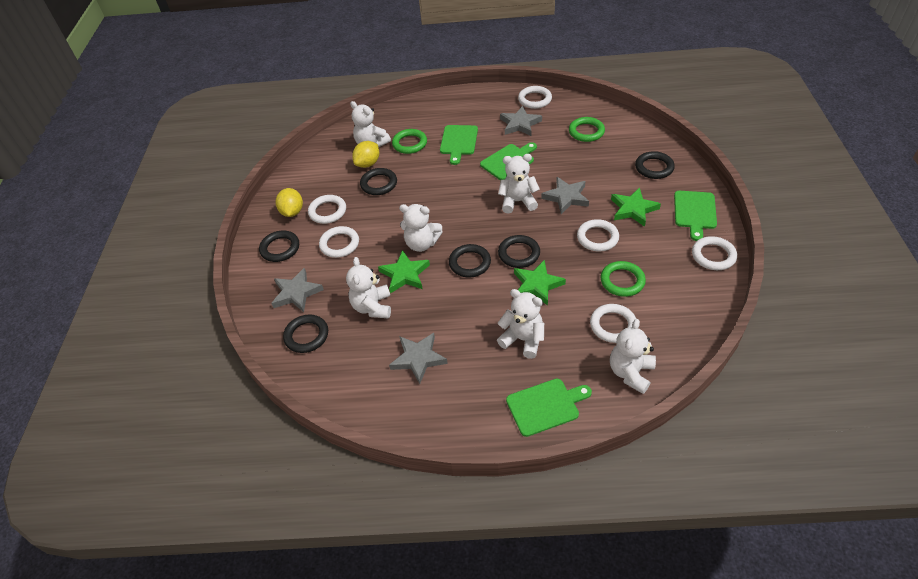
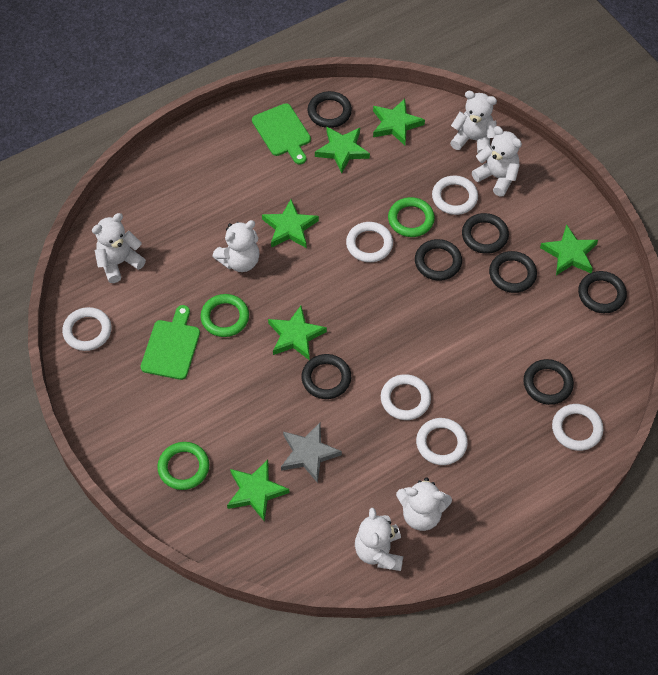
black ring: [259,231,299,262] [283,314,328,353] [360,168,397,195] [449,244,491,278] [498,235,540,268] [635,151,675,179] = 6 -> [301,354,351,399] [308,91,352,128] [415,239,462,281] [462,213,509,254] [489,251,537,293] [523,359,574,405] [578,271,627,313] = 7
green cutting board: [440,125,478,165] [480,142,537,180] [506,379,592,437] [674,191,717,241] = 4 -> [141,305,200,380] [252,103,311,165] = 2
green star: [378,250,430,294] [514,260,566,306] [611,187,661,227] = 3 -> [227,460,289,522] [262,199,319,248] [268,306,327,360] [315,126,370,174] [373,99,425,145] [540,224,598,275] = 6
grey star: [271,268,324,312] [389,333,448,384] [500,106,542,136] [541,177,589,214] = 4 -> [281,423,342,483] = 1
yellow lemon: [276,188,303,217] [352,141,379,168] = 2 -> none = 0

